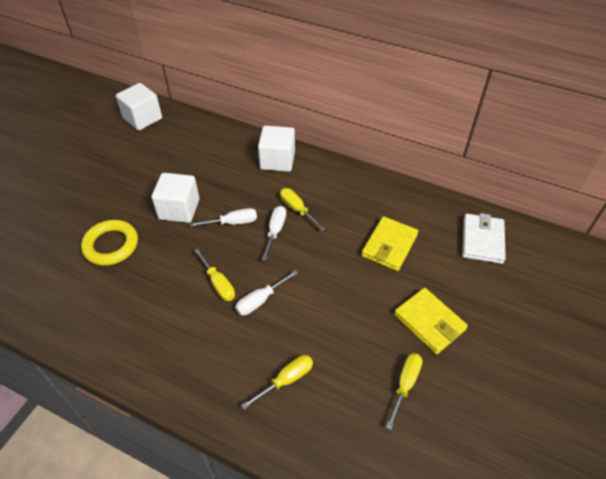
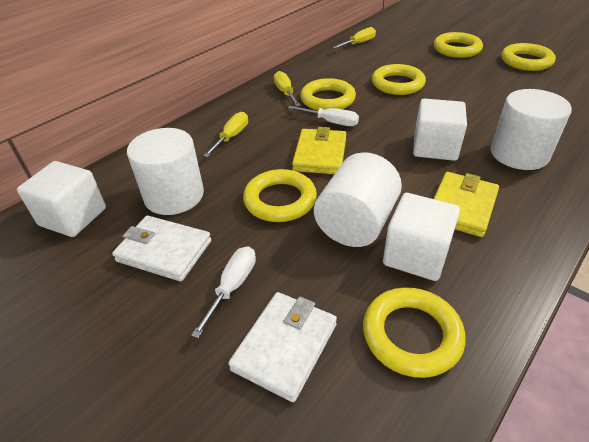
white cylinder: none = 0 -> [127,128,204,215] [314,152,402,247] [490,89,572,170] = 3
white screwdriver: [190,208,257,227] [235,270,298,315] [262,206,286,261] = 3 -> [191,246,256,338] [288,106,359,126] = 2
white wallet: [462,213,506,264] = 1 -> [112,216,211,281] [228,292,337,402] = 2
yellow ring: [81,220,138,266] = 1 -> [243,169,317,222] [300,78,356,111] [363,287,465,378] [372,64,426,95] [434,32,483,58] [501,43,556,71] = 6
yellow screwdriver: [194,248,235,301] [241,355,313,409] [280,188,325,231] [386,353,422,430] = 4 -> [203,112,248,157] [274,71,300,106] [333,27,376,49] = 3

